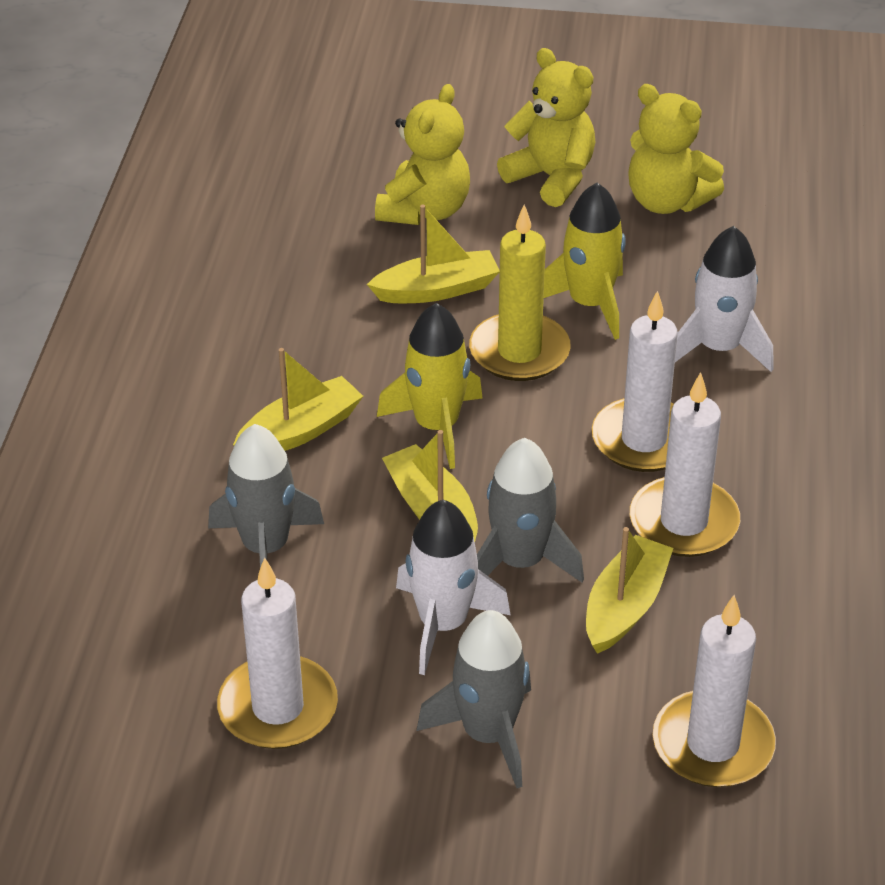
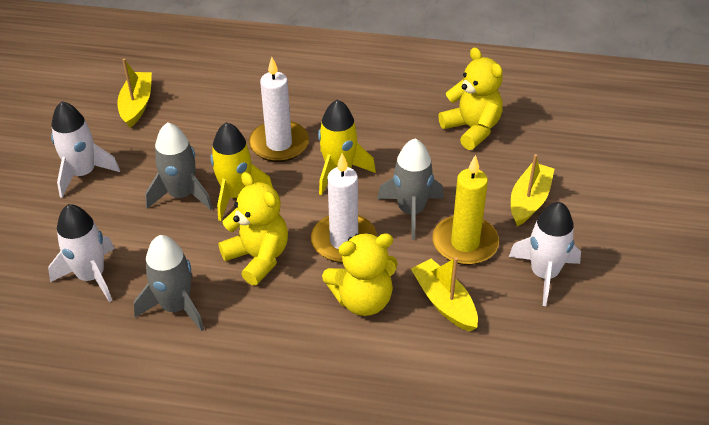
white candle: [217,558,338,749] [592,291,678,472] [630,372,740,557] [653,595,776,787] = 4 -> [249,57,309,162] [311,153,377,263] = 2
white rocket: [396,500,510,675] [675,226,774,372] = 2 -> [48,204,115,302] [51,101,120,198] [509,202,581,306] = 3
yellow boat: [233,348,363,451] [367,205,500,303] [382,430,478,542] [586,527,673,654] = 4 -> [117,59,152,128] [411,257,478,332] [511,154,554,226] = 3

